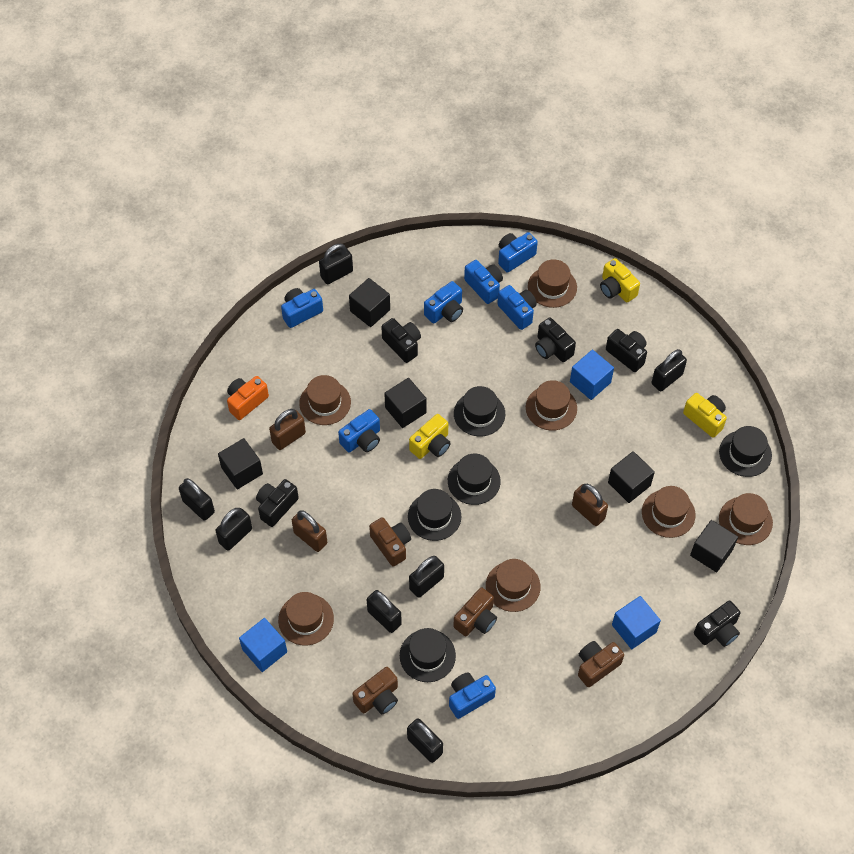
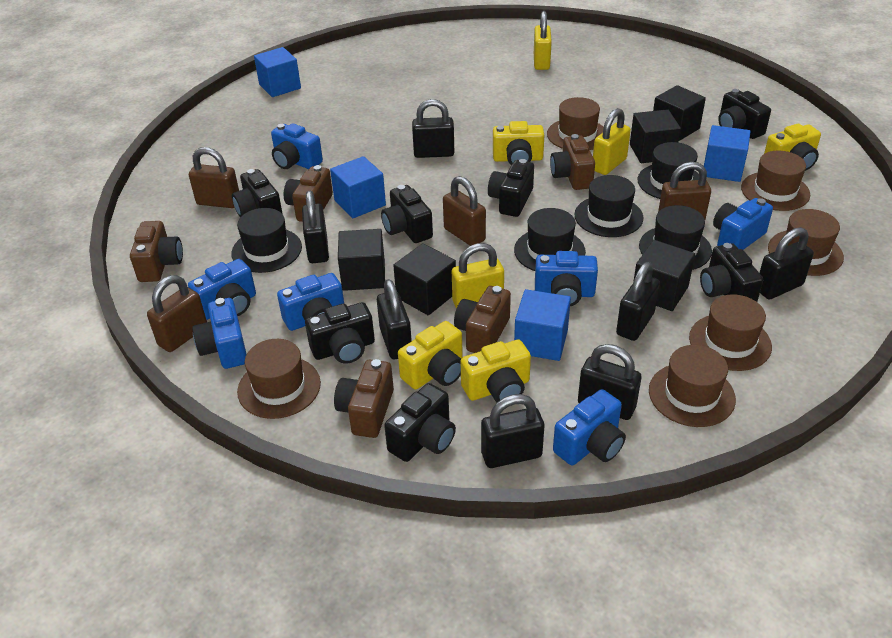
black camera: [256,479,299,527] [381,318,421,363] [535,317,576,362] [606,329,647,372] [694,601,741,647] = 5 -> [232,169,283,217] [305,302,375,363] [381,185,433,243] [384,383,456,462] [488,159,534,217] [700,243,763,302] [718,89,771,139] = 7
blue cube: [239,618,287,672] [570,350,614,400] [612,596,661,649] = 3 -> [254,47,301,97] [330,156,386,218] [514,289,571,361] [704,125,751,182] = 4
brown camera: [352,667,398,714] [369,517,411,567] [453,587,497,636] [578,641,624,687] = 4 -> [130,221,183,282] [284,165,333,222] [334,359,394,438] [454,286,511,353] [550,134,595,190] = 5
brown hat: [278,592,334,646] [299,375,351,425] [486,559,541,612] [526,380,577,431] [528,259,577,308] [642,486,695,538] [719,493,773,545] = 7 -> [237,339,321,419] [547,97,604,150] [649,345,736,427] [689,294,772,371] [741,151,810,211] [768,209,844,276] = 6
brown padlock: [269,409,306,450] [292,510,327,552] [572,484,608,526] = 3 -> [147,275,207,352] [189,147,239,208] [443,176,486,246] [658,162,711,219] = 4
orange camera: [227,376,269,420] = 1 -> none = 0
yellow camera: [409,414,450,459] [600,258,640,302] [683,393,727,438] = 3 -> [398,321,463,389] [461,339,531,402] [493,121,544,165] [764,124,821,171] = 4
yellow padlock: none = 0 -> [452,243,504,309] [534,11,552,70] [593,108,631,175] = 3

